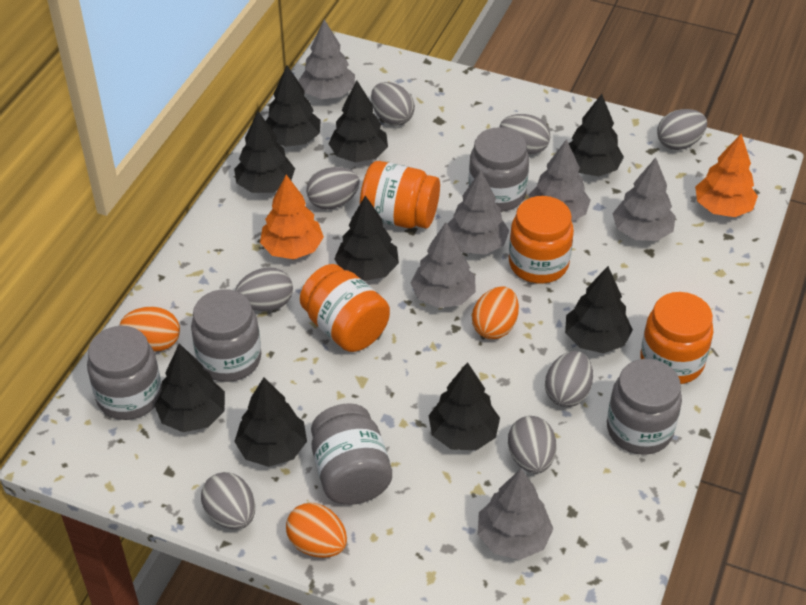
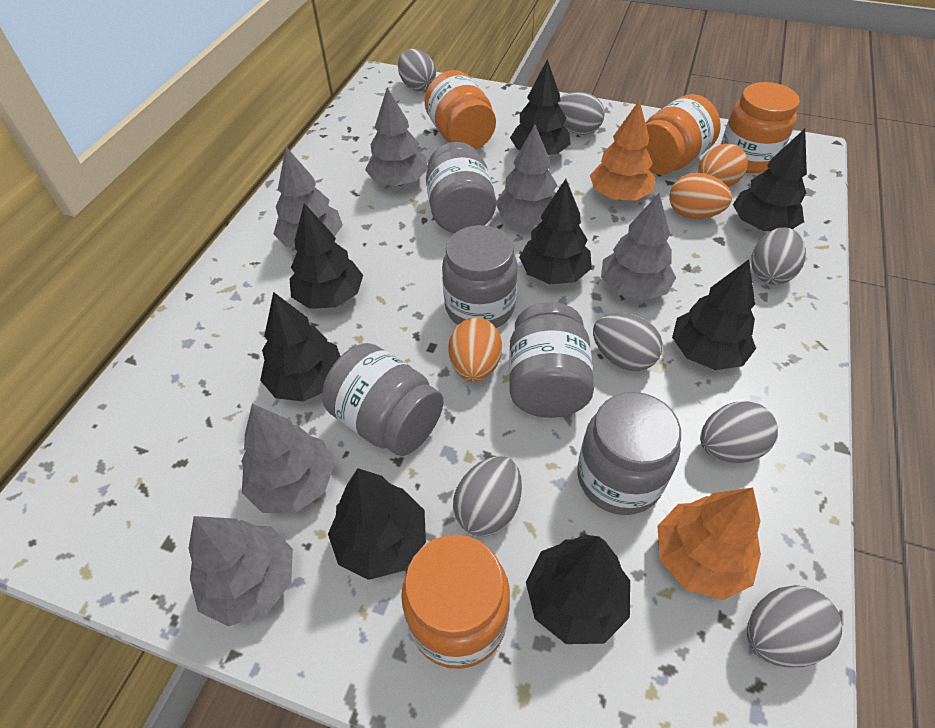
black tree: [154,343,225,432] [234,111,295,193] [234,377,307,467] [266,66,321,147] [329,80,388,162] [334,195,399,281] [429,362,500,450] [565,266,633,353] [569,94,624,176] = 9 -> [260,292,340,402] [290,203,363,309] [328,468,426,580] [510,59,571,155] [519,179,592,284] [526,535,630,644] [672,260,756,370] [733,129,807,231] = 8
grey egg: [201,472,255,529] [235,267,293,311] [306,167,360,209] [371,82,415,126] [500,114,550,155] [508,416,556,474] [545,351,593,407] [657,109,707,150] = 8 -> [398,49,436,91] [453,456,522,536] [558,92,605,135] [593,313,663,371] [700,401,778,463] [747,585,842,667] [751,227,806,284] = 7

